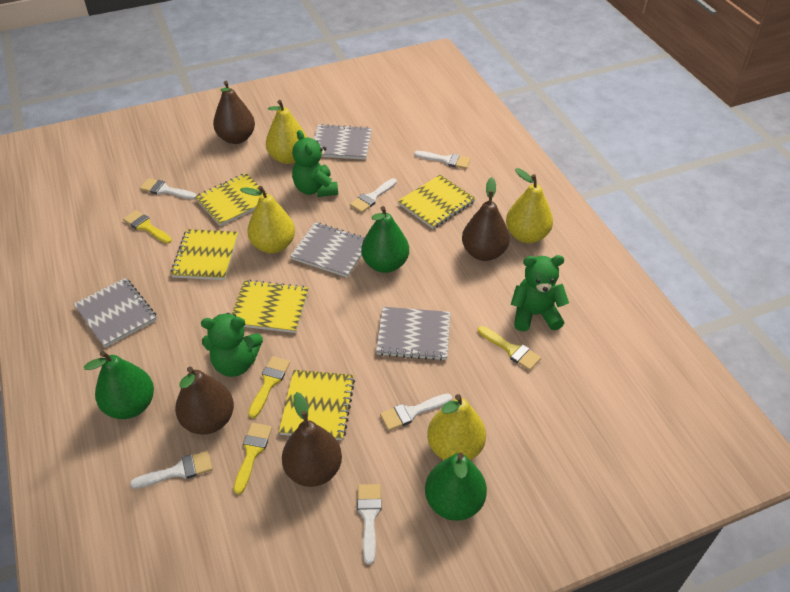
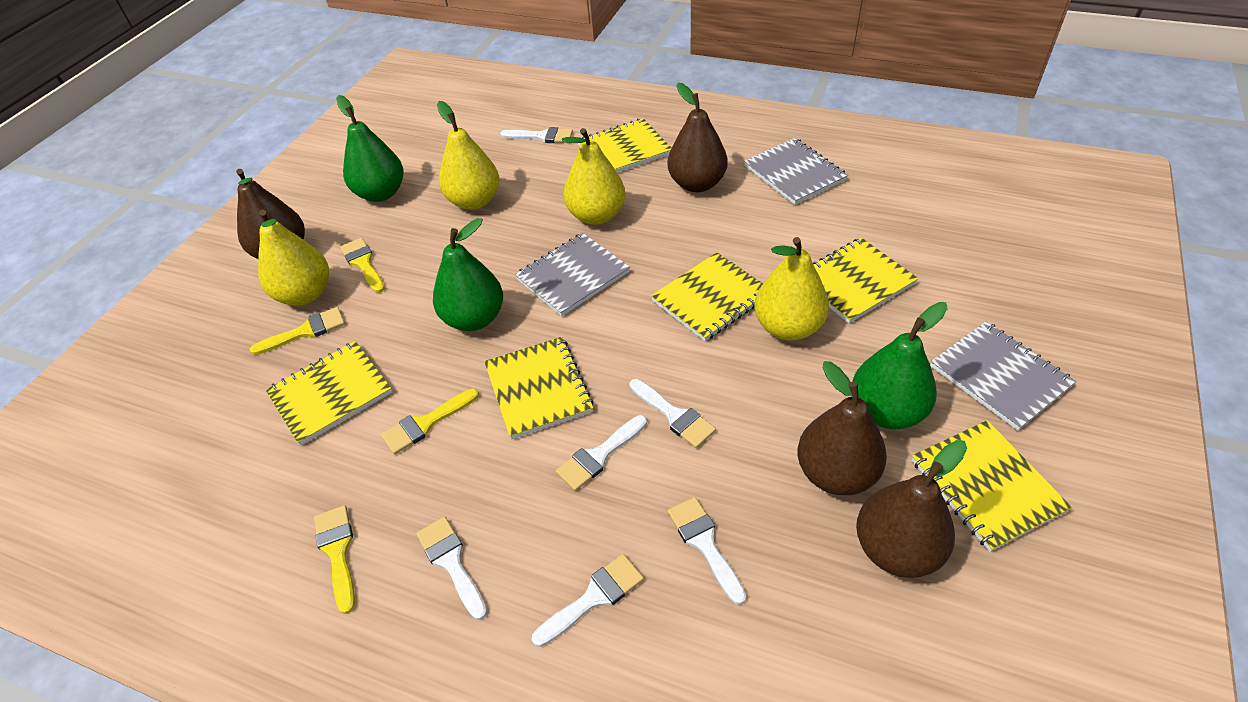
green teddy bear: [201,313,263,377] [292,130,338,197] [511,255,569,332] = 3 -> none = 0
grey notebook: [74,278,157,348] [290,222,365,278] [314,124,372,160] [376,307,451,361] = 4 -> [515,233,630,316] [744,138,848,205] [930,321,1076,430] = 3
yellow notebook: [171,229,238,280] [195,173,267,227] [232,280,309,333] [279,370,355,440] [398,175,476,229] = 5 -> [265,341,392,446] [484,337,594,440] [578,118,671,173] [651,252,763,341] [813,238,918,323] [912,420,1072,552] = 6

